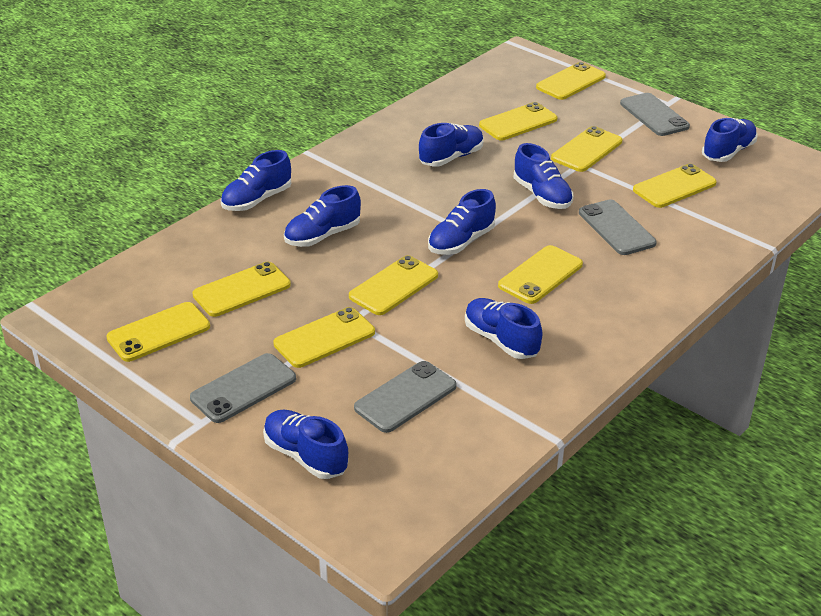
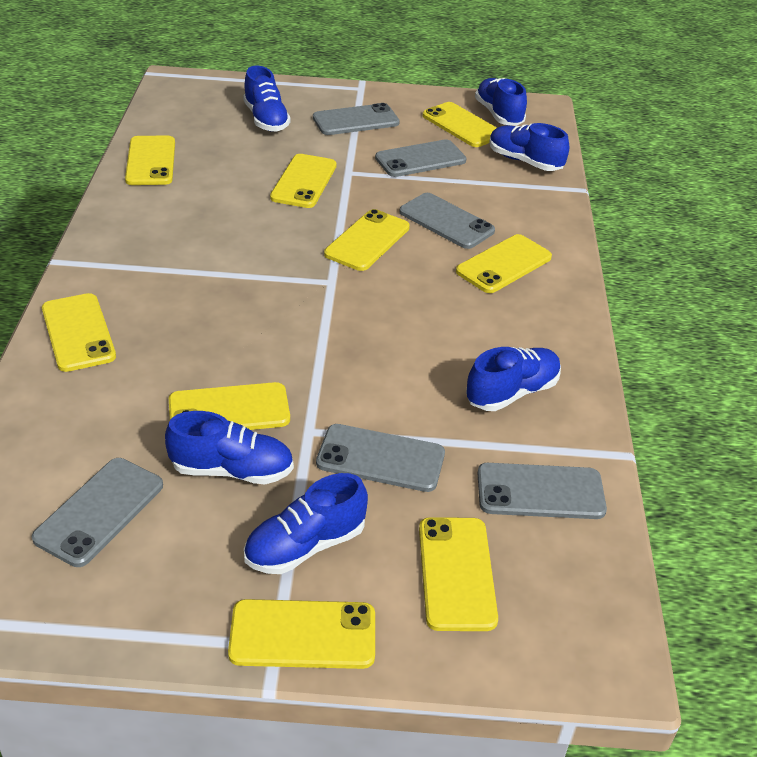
blue shoe: [221,150,291,211] [263,409,348,479] [284,185,361,247] [419,123,484,167] [428,189,496,255] [465,298,543,359] [513,143,574,209] [702,118,757,162] = 8 -> [165,411,294,484] [243,66,291,132] [244,473,368,574] [466,347,561,411] [475,78,527,126] [489,123,569,171] = 6
grey phone: [190,353,296,423] [354,361,457,433] [579,200,657,255] [620,93,690,136] = 4 -> [32,458,163,567] [313,103,400,135] [316,424,445,492] [375,140,466,177] [399,193,495,249] [477,463,607,519] = 6

